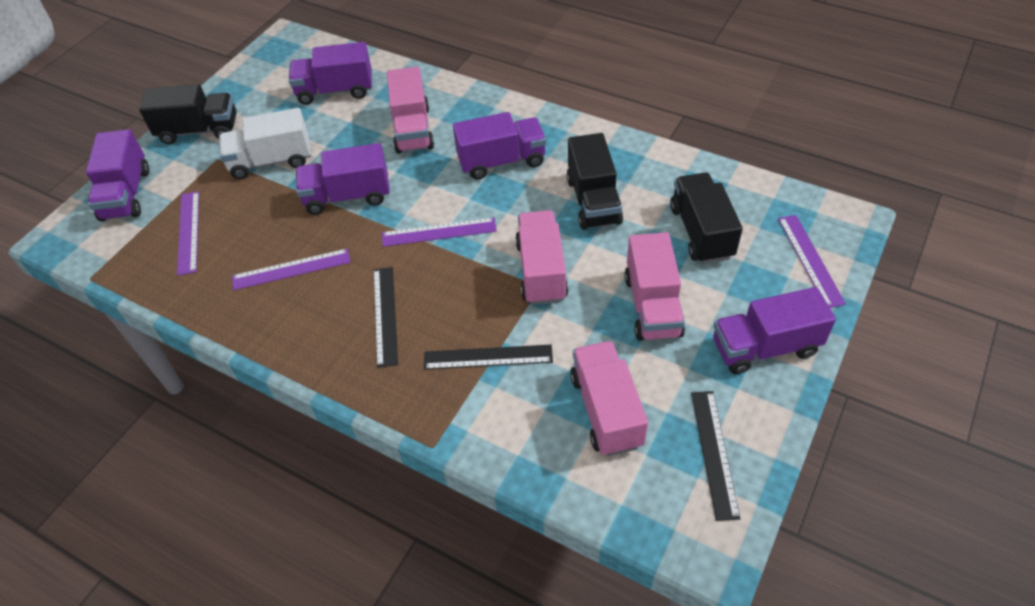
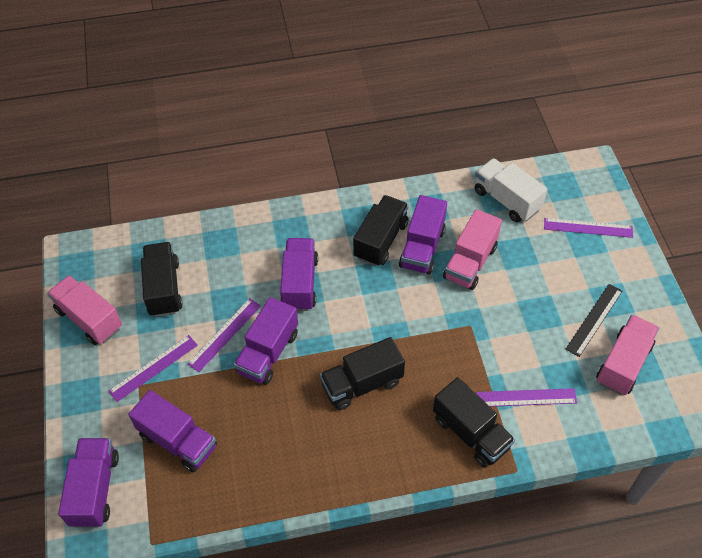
black ruler: [373,267,398,368] [424,345,553,370] [691,391,741,521] = 3 -> [566,284,622,357] = 1
black truck: [139,84,237,144] [566,133,623,230] [670,172,743,264] = 3 -> [141,242,183,317] [320,337,405,410] [353,195,409,266] [433,377,515,468] = 4
pink truck: [387,66,434,154] [515,210,568,305] [570,341,648,456] [624,232,685,341] = 4 -> [47,275,122,345] [443,209,502,290] [596,315,659,395] = 3

